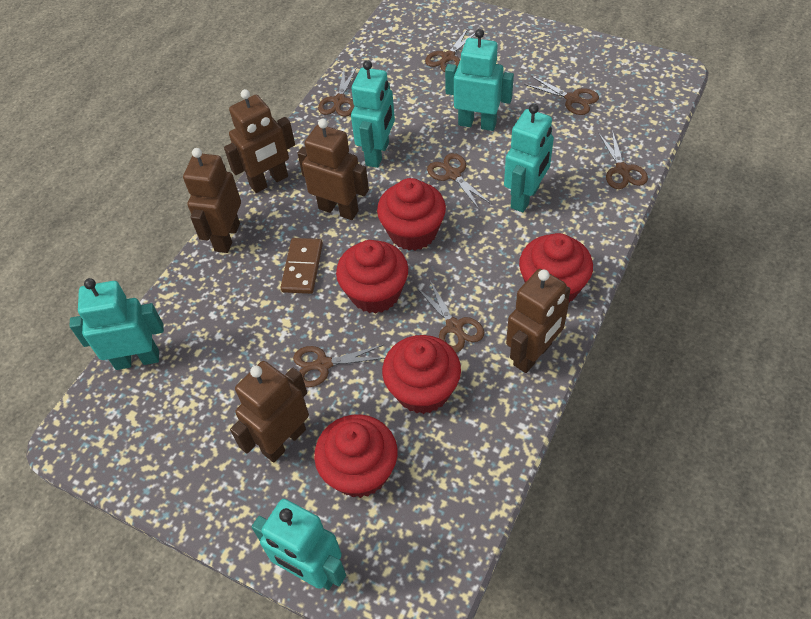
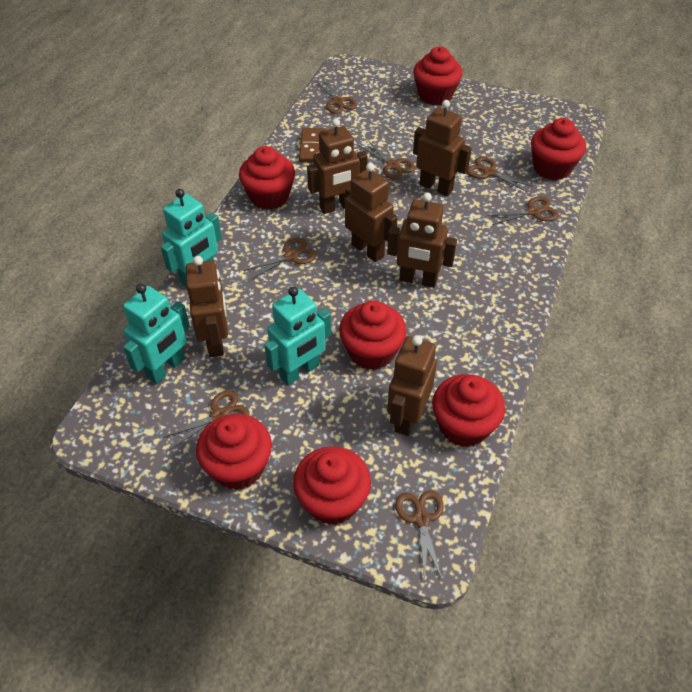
brown robot: [183,148,241,253] [224,89,295,193] [230,361,309,463] [297,119,369,220] [506,269,570,373] = 5 -> [186,256,228,357] [307,118,368,214] [345,163,398,262] [387,193,457,288] [387,335,437,436] [413,100,472,196] = 6
red cupcake: [314,414,398,498] [336,240,408,314] [377,178,446,250] [382,335,461,414] [519,233,593,302] = 5 -> [196,414,272,490] [239,146,295,210] [293,446,371,525] [339,300,406,370] [413,47,463,105] [432,374,505,447] [531,118,586,180] = 7
turquoise robot: [69,278,164,370] [252,499,346,590] [351,60,395,168] [445,29,514,131] [504,104,554,212] = 5 -> [123,284,190,384] [161,189,222,287] [264,287,331,385] = 3

